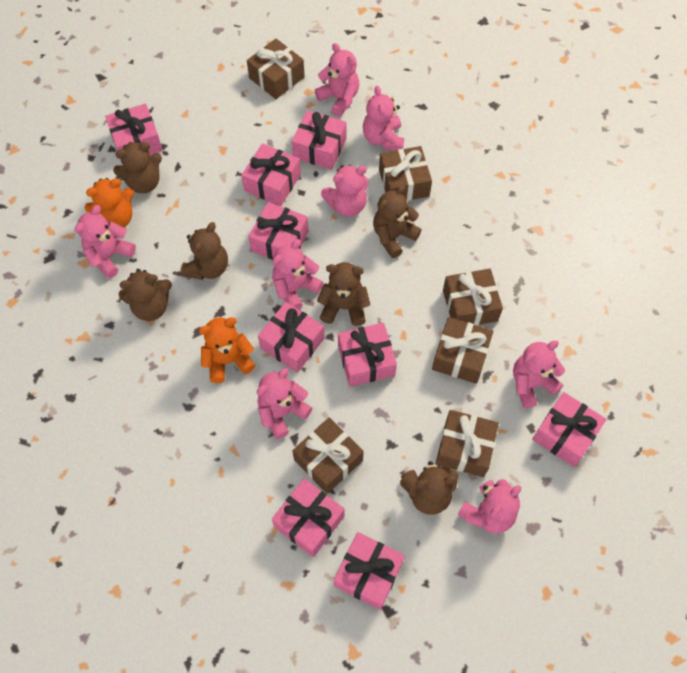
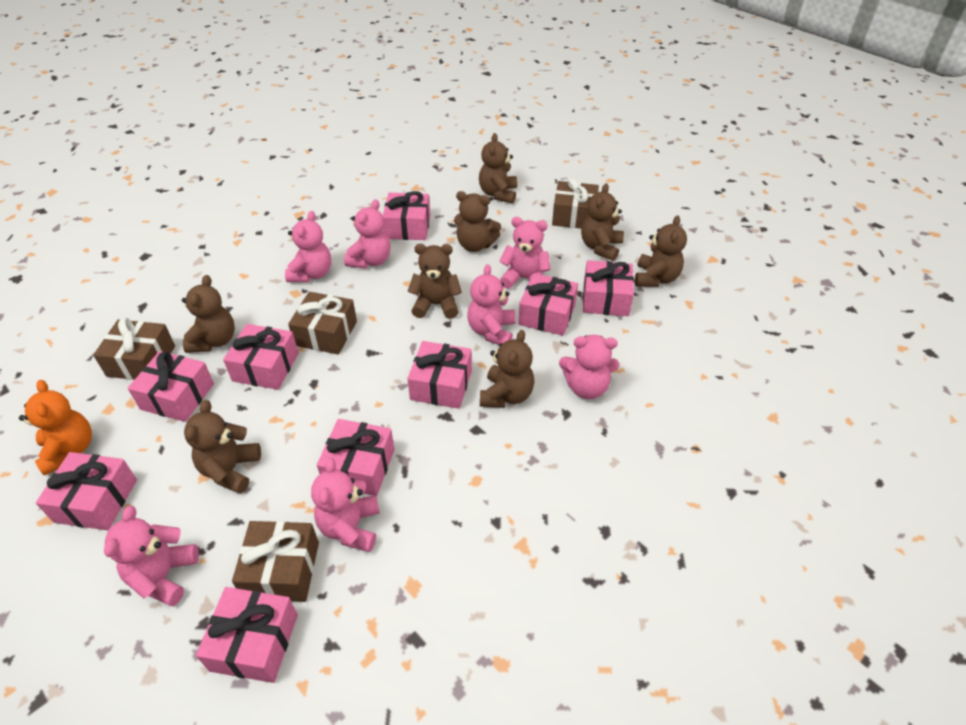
brown gift: [247,39,305,99] [292,417,364,494] [379,146,432,201] [432,317,493,384] [436,410,499,477] [443,269,503,326] = 6 -> [93,318,175,380] [232,521,319,602] [288,292,357,355] [552,177,599,229] = 4
brown teddy bear: [113,141,162,193] [119,269,172,321] [180,222,228,280] [317,262,370,326] [373,185,421,258] [400,461,458,515] = 6 -> [182,275,235,353] [184,400,261,494] [408,244,462,319] [454,191,501,252] [479,133,517,203] [480,330,534,408] [581,183,624,261] [635,215,687,287] = 8
orange teddy bear: [85,178,134,228] [199,317,255,383] = 2 -> [19,380,92,476] = 1
pink teddy bear: [75,205,136,278] [257,368,312,439] [272,239,323,309] [314,43,359,117] [321,165,368,217] [363,86,404,150] [458,479,521,534] [513,340,565,408] = 8 -> [104,506,199,606] [285,211,331,282] [311,458,379,552] [344,199,391,269] [467,264,516,345] [499,217,550,289] [559,335,619,399] = 7

